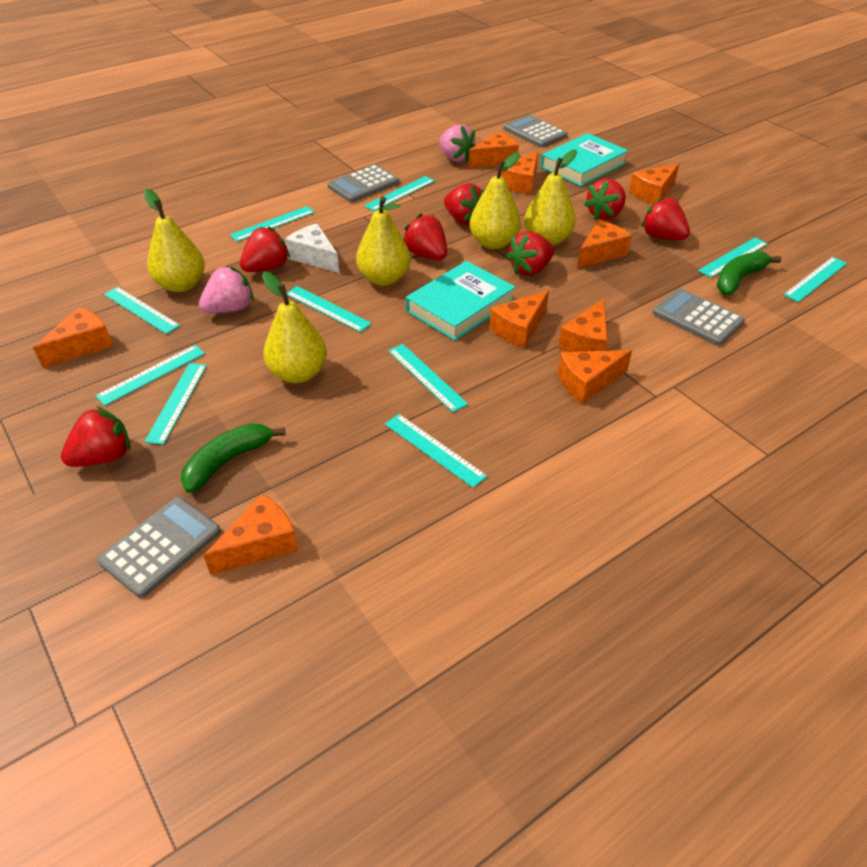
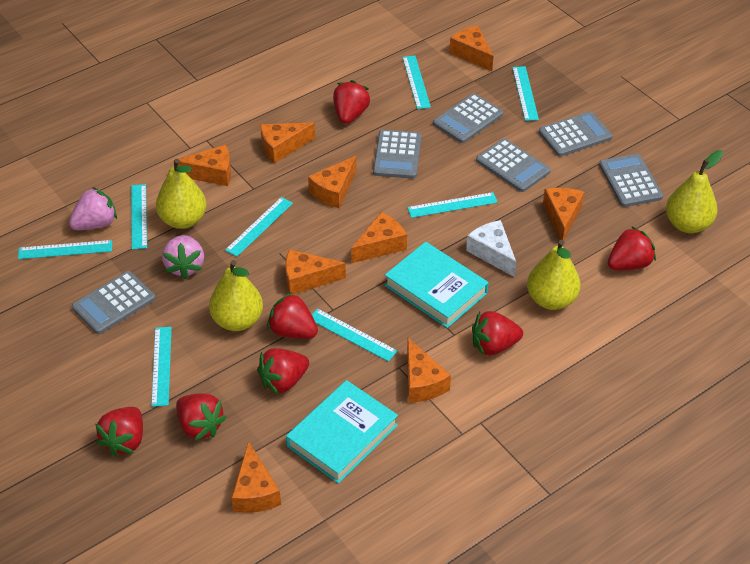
green banana: [181,423,285,493] [717,251,781,295] = 2 -> none = 0
grey calculator: [97,497,221,598] [328,164,399,202] [504,115,567,147] [653,288,745,346] = 4 -> [72,271,156,334] [373,130,422,179] [433,93,503,143] [476,138,551,192] [539,111,613,157] [599,154,663,207] = 6
turquoise ruler: [96,345,205,406] [104,287,180,334] [144,363,207,445] [230,206,315,242] [287,286,372,332] [364,176,435,211] [385,414,487,488] [388,344,468,412] [698,237,768,278] [783,257,847,302] = 10 -> [18,240,112,259] [131,184,147,250] [151,327,172,407] [225,197,293,257] [312,308,397,362] [402,56,431,109] [407,192,498,218] [512,66,539,121] = 8
yellow pear: [144,189,205,292] [262,271,327,383] [356,196,411,286] [470,152,521,249] [524,150,577,246] = 5 -> [156,159,207,229] [209,260,263,331] [527,240,581,310] [666,150,723,233] = 4

